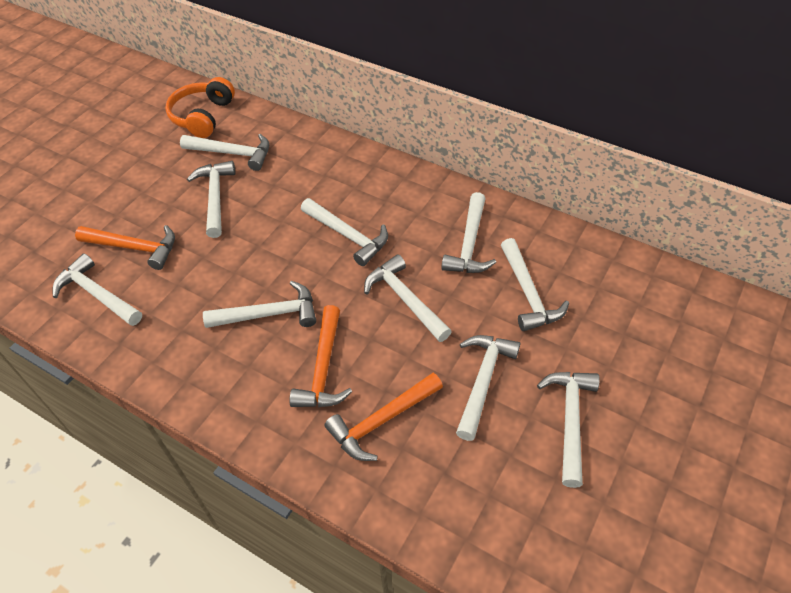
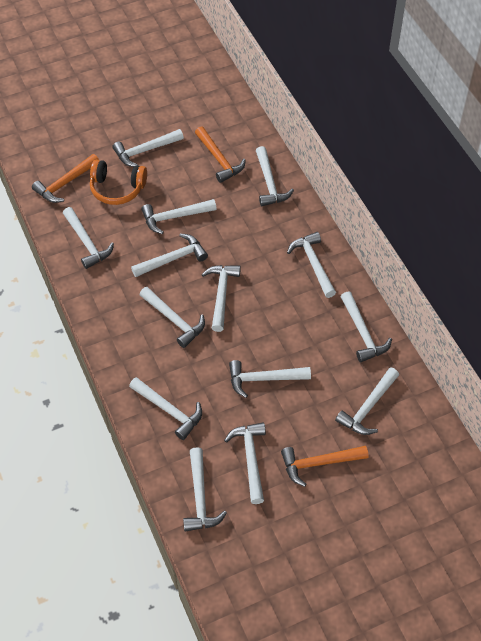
white hammer: [52,253,142,326] [180,134,269,171] [187,161,235,238] [203,281,316,328] [301,198,388,266] [364,254,452,342] [441,192,496,273] [456,335,520,441] [501,238,569,331] [537,372,600,488] = 10 -> [63,207,114,269] [112,129,184,167] [129,377,202,440] [131,233,208,277] [140,287,205,348] [141,199,217,234] [183,447,227,532] [202,265,241,332] [224,422,266,504] [229,360,311,398] [256,146,294,206] [287,232,336,298] [335,367,399,435] [341,291,392,362] = 14

